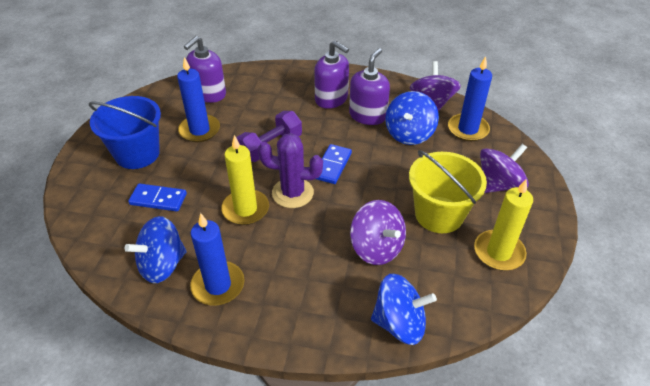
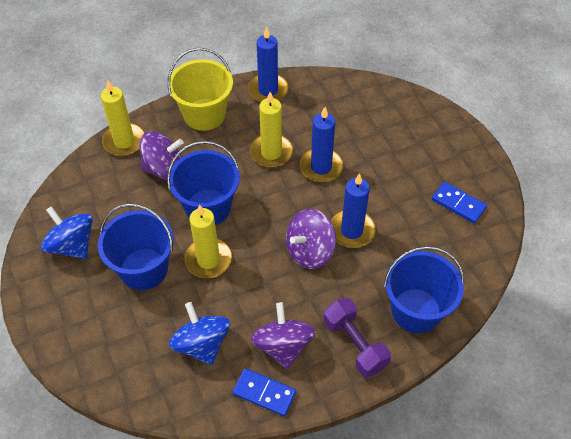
blue bucket: [89,96,161,169] = 1 -> [98,203,174,290] [167,141,240,225] [384,246,464,333] = 3
blue spinning top: [125,216,187,283] [371,274,437,345] [385,91,439,145] = 3 -> [41,206,93,259] [169,302,230,365] = 2
purple cactus: [258,133,323,208] = 1 -> none = 0
purple soap dispenser: [184,36,226,103] [314,40,349,109] [349,48,390,125] = 3 -> none = 0
yellow candle: [221,135,269,225] [474,179,533,271] = 2 -> [101,80,144,156] [184,204,232,278] [250,92,293,168] = 3

